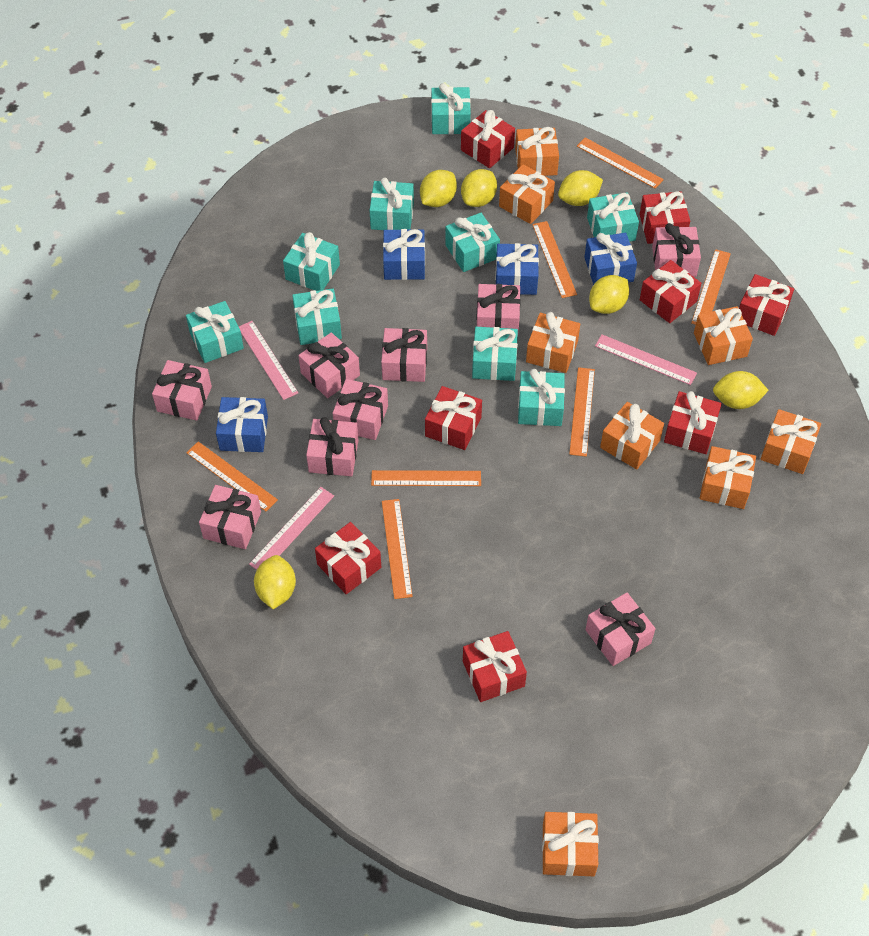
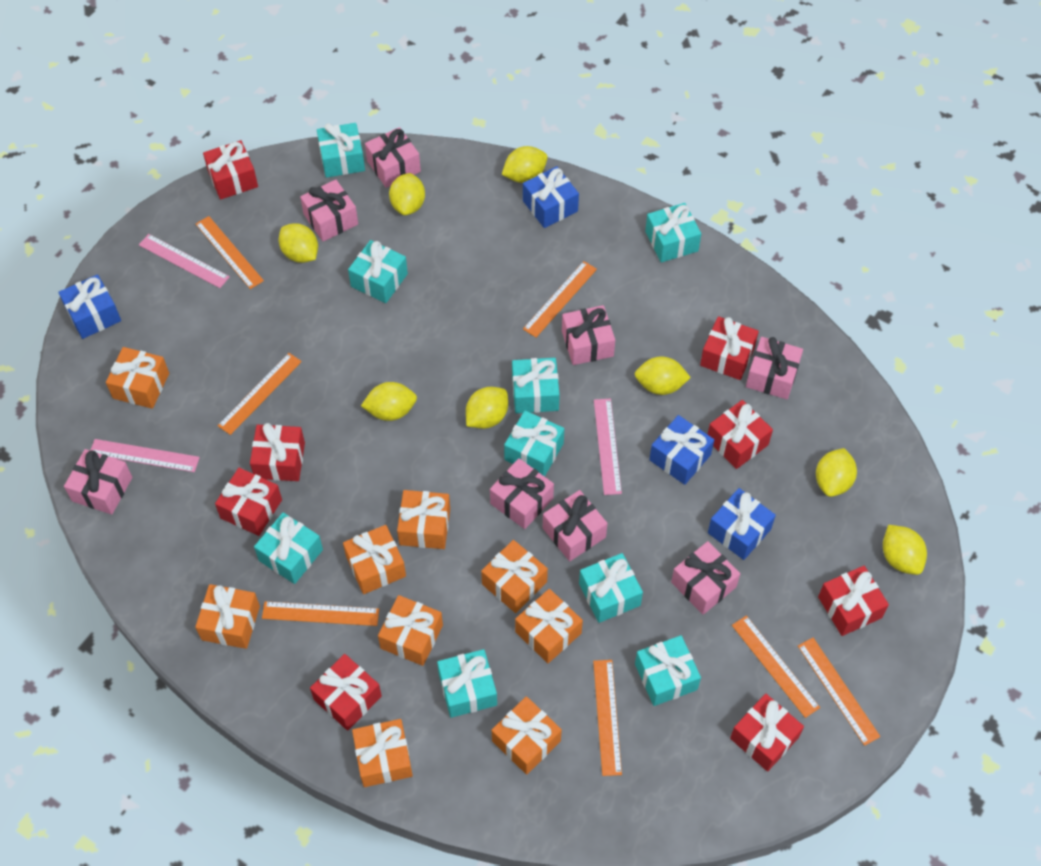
orange gift: [499,164,555,224] [515,127,559,176] [526,312,580,373] [542,812,599,876] [600,402,664,469] [694,306,753,365] [700,446,756,509] [760,409,821,474] = 8 -> [106,347,169,409] [195,584,260,649] [343,525,406,594] [352,719,413,787] [378,595,443,666] [397,490,450,549] [481,540,548,613] [492,696,562,775] [515,589,583,663] = 9
pink gift: [152,360,212,421] [199,485,261,549] [298,332,360,398] [306,417,358,476] [333,379,388,440] [381,328,427,382] [476,284,521,332] [585,592,656,666] [652,223,701,277] = 9 -> [64,449,132,515] [300,180,358,242] [365,127,421,188] [490,458,554,529] [543,490,607,561] [562,305,615,365] [671,541,740,615] [746,337,803,399] = 8
yellow lemon: [254,555,296,609] [420,170,457,207] [461,169,497,207] [558,170,603,206] [589,275,629,314] [713,371,769,409] = 6 -> [279,223,318,263] [361,382,417,421] [389,173,425,215] [466,387,508,429] [502,146,548,183] [635,357,691,395] [816,448,857,497] [883,525,927,575] = 8

